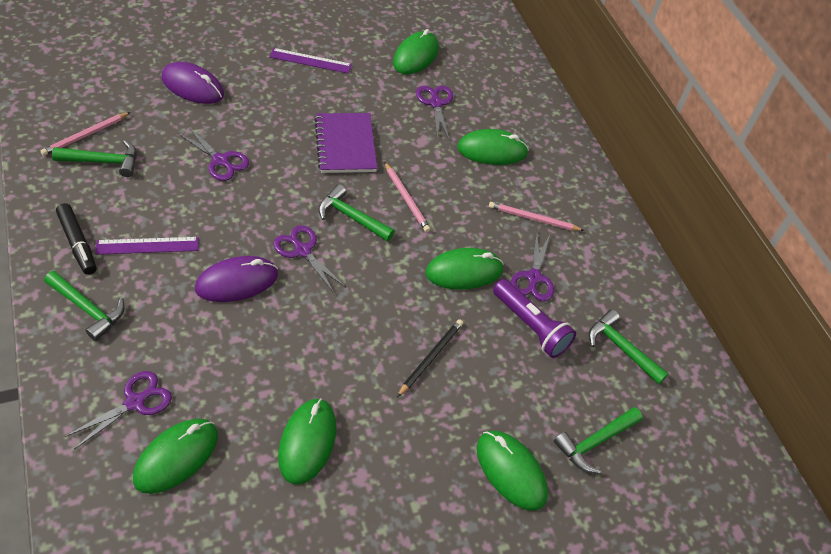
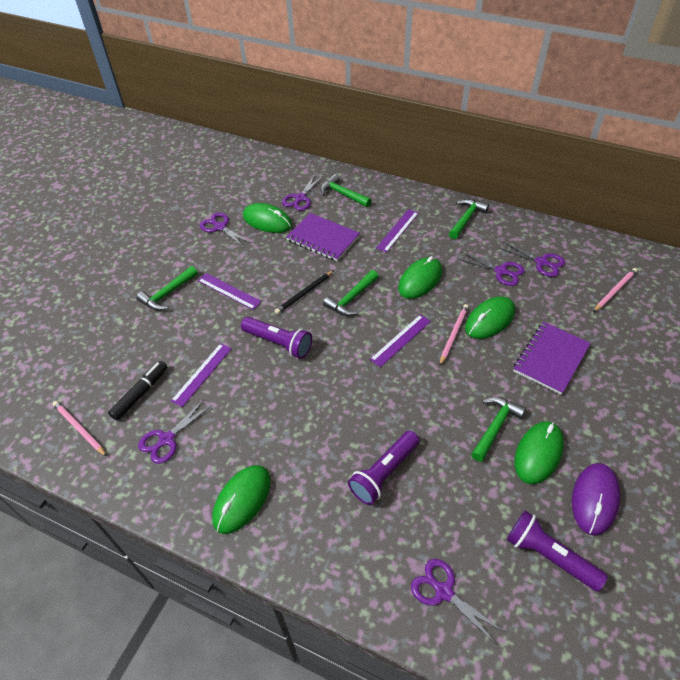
green mouse: [133,419,218,494] [278,398,336,485] [393,29,439,74] [425,248,504,290] [457,129,529,165] [477,431,548,511] = 6 -> [212,465,271,534] [243,203,292,233] [398,256,442,299] [465,296,515,339] [514,421,564,484] = 5
purple flashlight: [493,279,576,358] = 1 -> [241,317,312,359] [348,431,420,505] [507,511,608,592] = 3
purple mouse: [161,62,224,104] [195,256,278,302] = 2 -> [572,463,620,536] = 1
purple notebook: [314,113,377,173] = 1 -> [286,213,360,261] [513,322,591,395] = 2
purple ruler: [95,237,199,255] [269,48,352,74] = 2 -> [171,343,232,407] [198,273,262,310] [370,314,431,367] [376,209,419,253] = 4
purple scissors: [65,371,172,449] [177,127,249,181] [273,225,346,293] [416,86,453,139] [511,233,554,301] = 5 -> [138,399,212,464] [200,212,251,247] [282,175,323,211] [411,559,505,645] [458,252,524,286] [499,241,565,277] = 6

